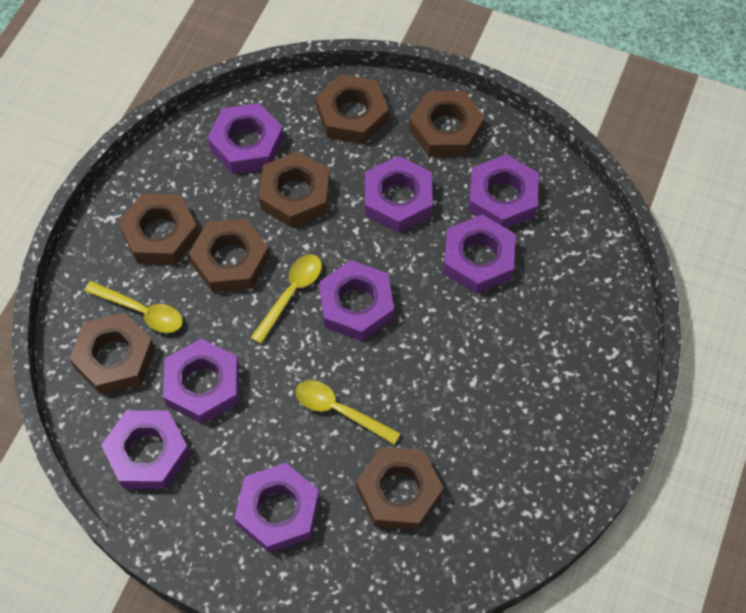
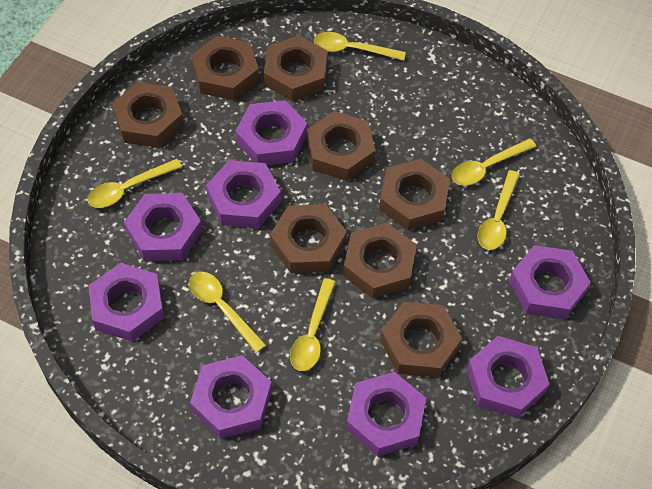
brown nut: [69,313,155,395] [118,193,199,264] [188,219,270,292] [259,151,330,228] [316,74,389,144] [356,447,443,530] [409,91,485,157] = 7 -> [112,82,184,148] [191,36,259,100] [264,35,327,101] [270,204,347,273] [307,111,375,181] [343,223,417,299] [379,159,450,230] [380,302,462,377] = 8
yellow spoon: [84,281,183,333] [250,254,322,344] [296,380,401,445] = 3 -> [87,159,182,208] [189,272,266,353] [290,278,336,371] [314,32,406,61] [452,138,536,186] [477,170,520,250] = 6

